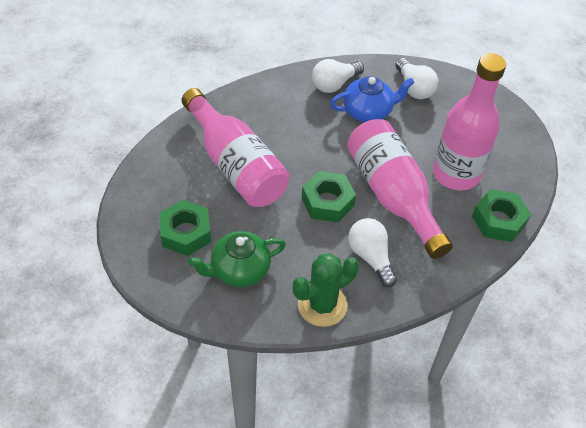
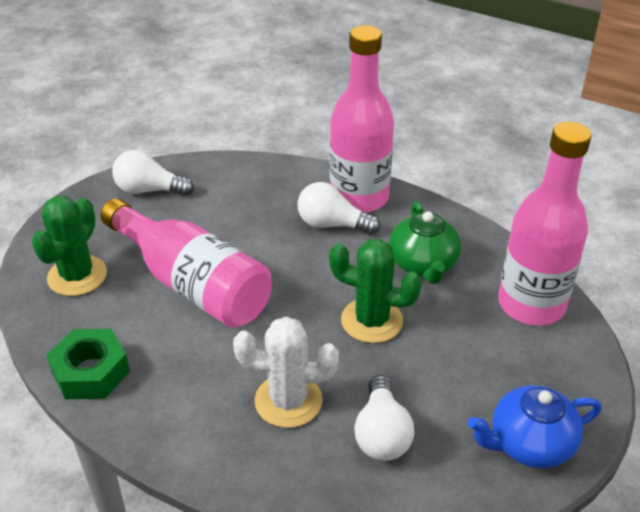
green cactus: [293,253,359,327] = 1 -> [32,196,107,296] [329,239,422,343] = 2
green nut: [159,200,211,256] [302,171,356,222] [472,189,531,242] = 3 -> [46,329,130,399] = 1
white cactus: none = 0 -> [233,316,339,428] = 1

